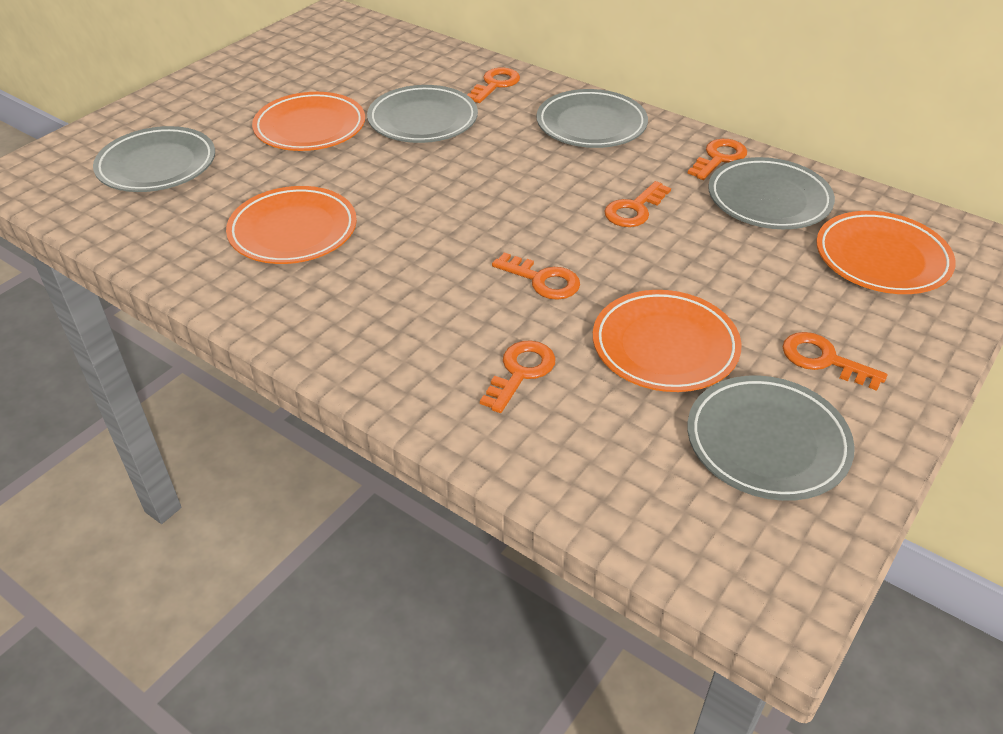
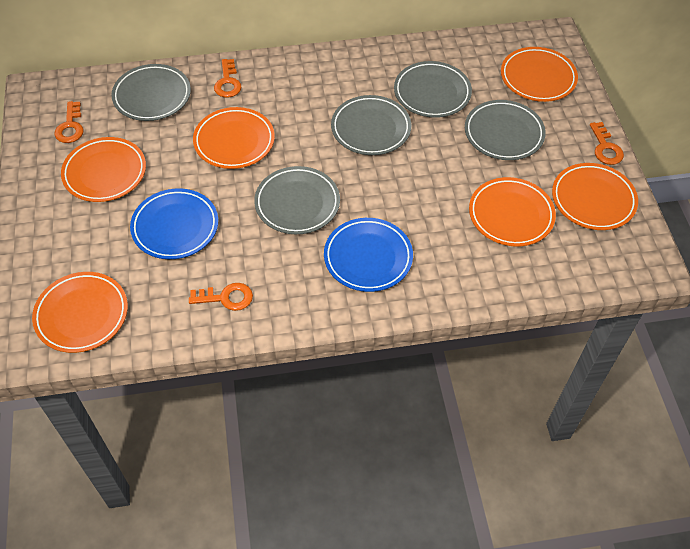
blue plate: none = 0 -> [130,188,218,259] [324,218,413,292] = 2
orange key: [467,67,520,103] [480,340,556,413] [492,252,580,300] [604,181,671,227] [687,139,747,180] [783,332,887,391] = 6 -> [54,101,83,143] [189,283,253,311] [214,59,242,98] [590,122,624,165] = 4
orange plate: [226,186,357,264] [252,92,365,151] [593,290,742,392] [816,211,956,294] = 4 -> [32,272,128,353] [61,137,146,202] [193,107,275,169] [469,177,556,247] [501,47,578,102] [552,163,638,230] = 6

